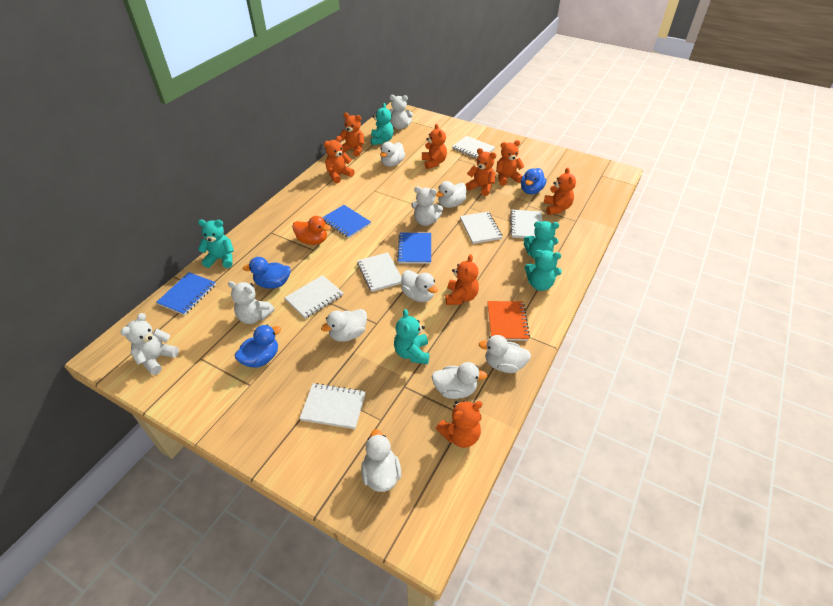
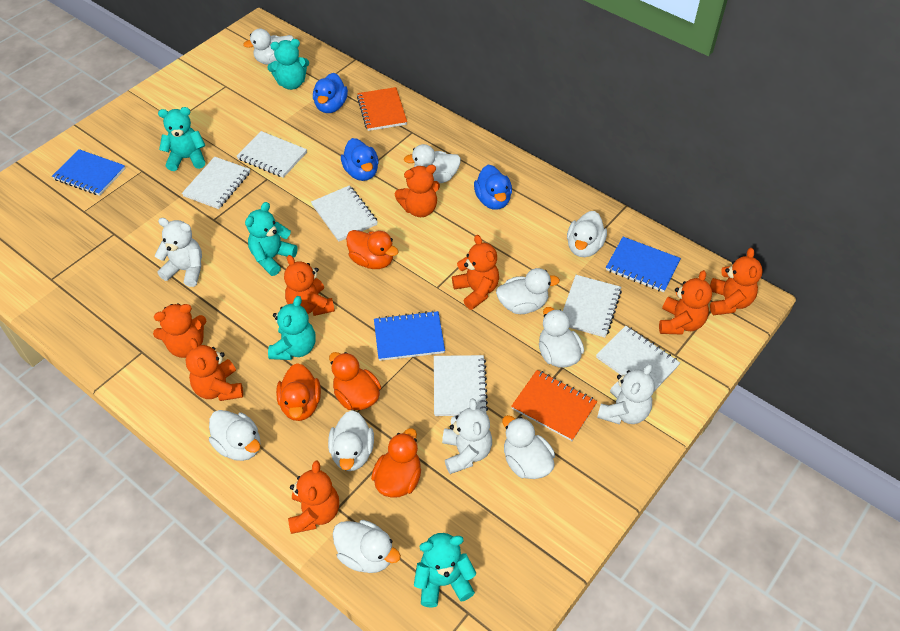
orange duck: [292,216,331,245] = 1 -> [276,363,321,421] [329,352,381,410] [346,230,399,269] [371,428,421,498] = 4
orange notebook: [487,301,530,341] = 1 -> [357,87,407,131] [511,370,597,441] = 2
white duck: [321,309,367,342] [361,429,401,492] [380,142,405,167] [401,270,438,302] [431,362,488,399] [436,181,466,208] [479,335,531,373] = 7 -> [209,410,260,461] [243,29,294,65] [328,410,374,471] [333,520,401,573] [404,144,461,184] [496,268,560,314] [502,415,555,479] [539,307,584,368] [567,211,607,257] = 9
white teddy bear: [121,313,179,375] [228,281,275,324] [389,95,413,130] [411,187,443,226] = 4 -> [155,218,202,287] [442,398,492,474] [597,364,655,424] = 3

